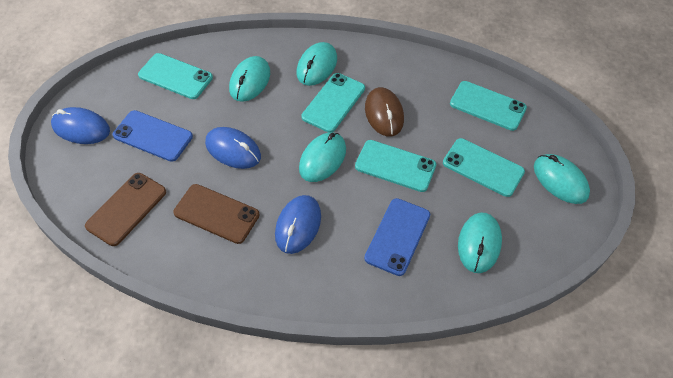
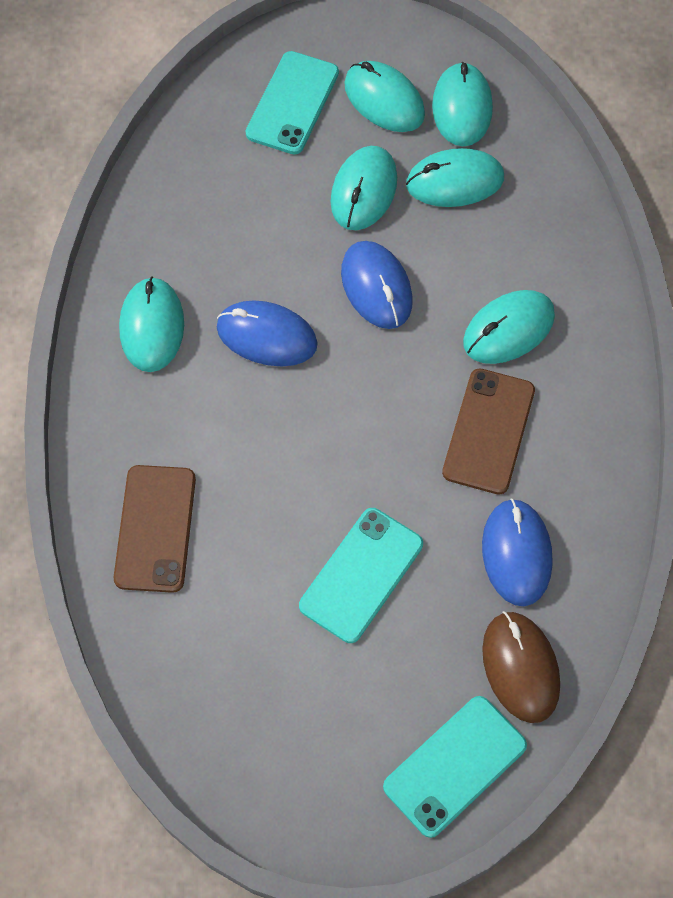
blue phone: [113,110,193,162] [364,198,430,276] = 2 -> none = 0
turquoise mouse: [229,56,270,102] [296,42,337,86] [299,132,346,182] [458,212,502,273] [534,154,590,204] = 5 -> [119,277,184,372] [331,146,397,230] [344,61,425,132] [406,148,504,207] [432,62,493,146] [463,290,555,364] = 6
turquoise phone: [138,53,213,99] [301,73,365,132] [355,140,436,192] [443,138,525,197] [450,81,527,131] = 5 -> [246,51,339,155] [299,508,423,643] [383,696,527,838] = 3

